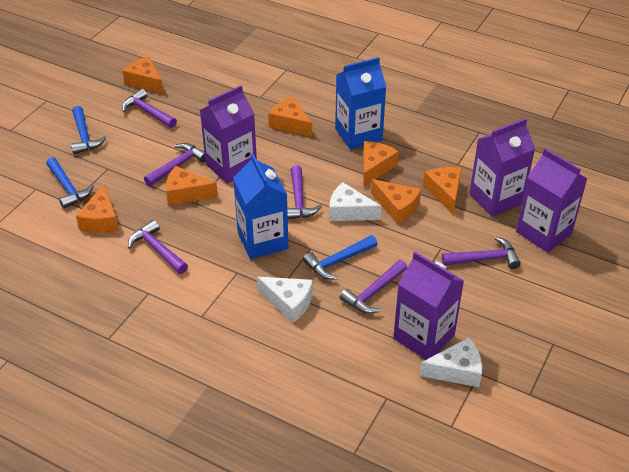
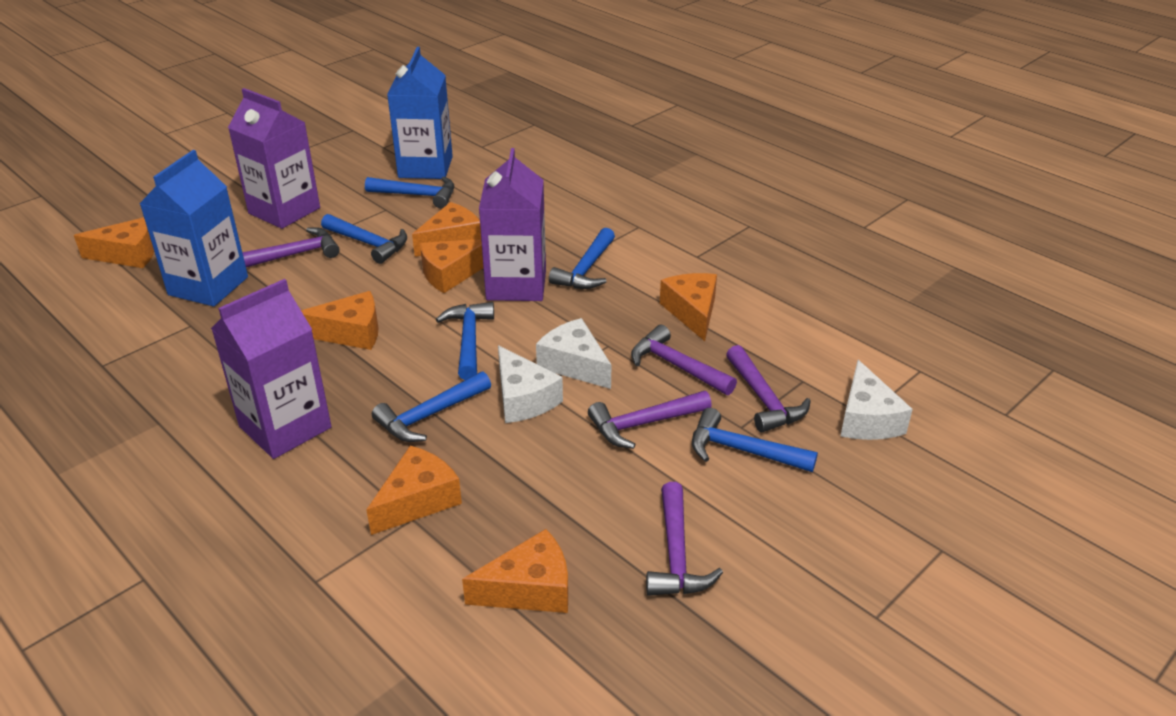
blue hammer: [46,157,94,209] [71,106,107,154] [303,235,377,280] = 3 -> [321,214,407,264] [365,177,454,208] [372,371,491,442] [436,302,494,380] [549,228,615,289] [692,408,818,472] = 6
purple carton: [200,85,257,184] [393,252,464,360] [469,118,535,217] [516,148,587,253] = 4 -> [211,279,332,459] [228,88,320,229] [479,148,546,301] = 3
purple hammer: [122,89,177,128] [128,220,188,274] [144,143,205,186] [287,165,322,219] [339,260,407,314] [442,237,521,269] = 6 -> [242,227,340,268] [588,391,712,449] [631,325,737,395] [646,482,723,596] [726,345,811,432] = 5

